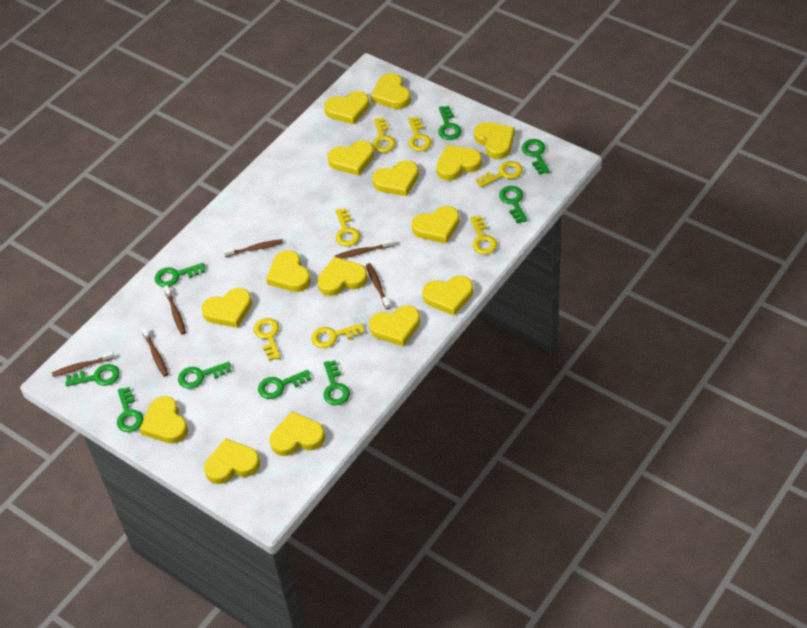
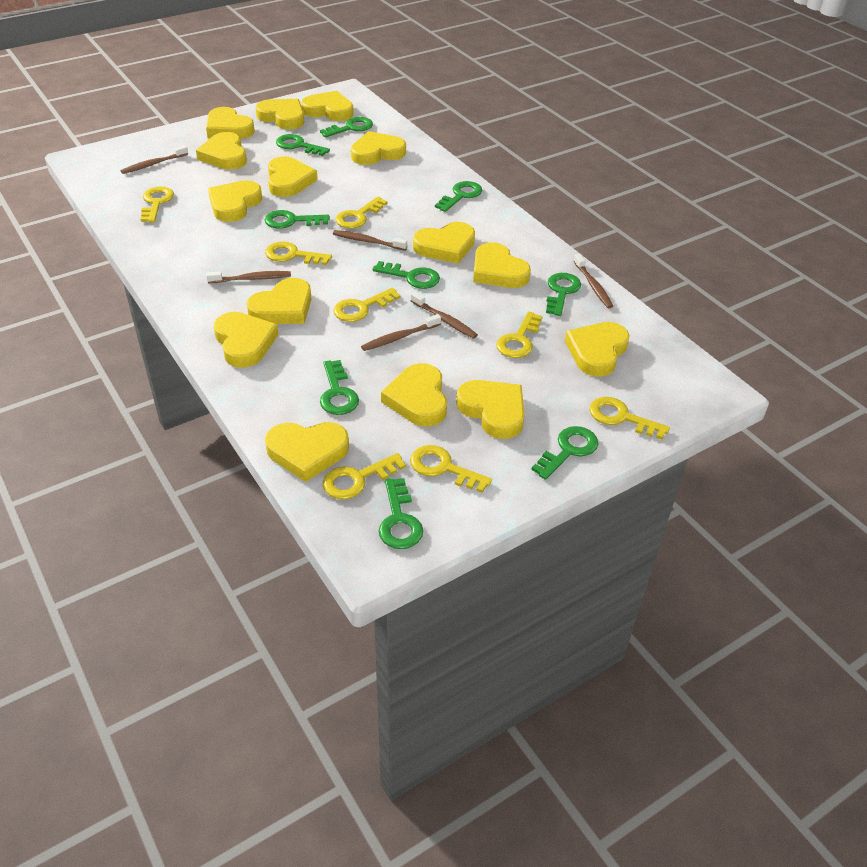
yellow key: [254,318,281,361] [311,323,364,348] [336,208,360,246] [372,118,396,153] [408,117,432,151] [470,216,497,255] [476,161,523,187] = 7 -> [141,187,174,222] [265,242,332,265] [323,453,406,500] [333,288,400,322] [335,197,387,229] [410,445,492,493] [496,311,542,358] [589,397,670,440] = 8

